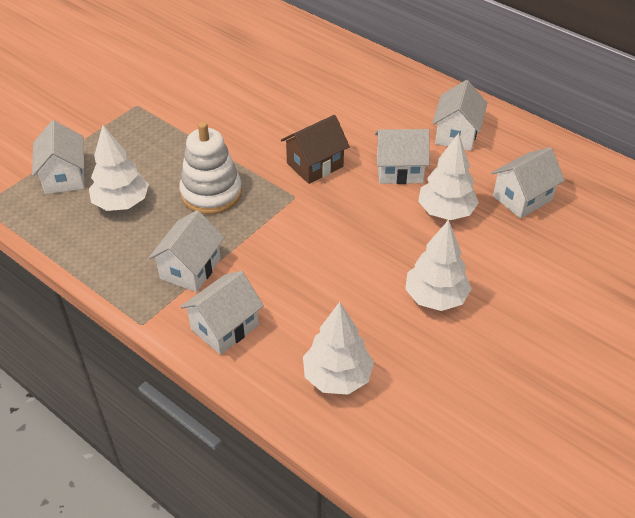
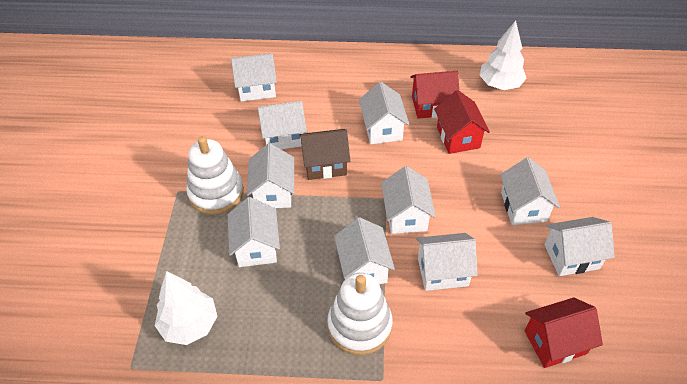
red house: none = 0 -> [410,71,459,119] [434,90,490,154] [525,298,603,368] = 3
white house: [32,120,85,194] [149,210,225,292] [180,271,264,355] [375,129,430,184] [432,80,487,151] [491,147,565,219] = 6 -> [228,197,280,267] [231,53,277,101] [247,143,294,208] [258,101,307,149] [334,217,395,284] [359,82,409,144] [381,166,436,234] [416,233,478,291] [500,157,560,225] [544,217,615,276] = 10
white stacking toy: [179,122,242,214] = 1 -> [186,136,244,215] [328,273,392,355] = 2
white tree: [89,125,149,211] [303,302,374,395] [405,220,472,311] [418,133,479,220] = 4 -> [155,271,217,345] [480,20,527,90] = 2

